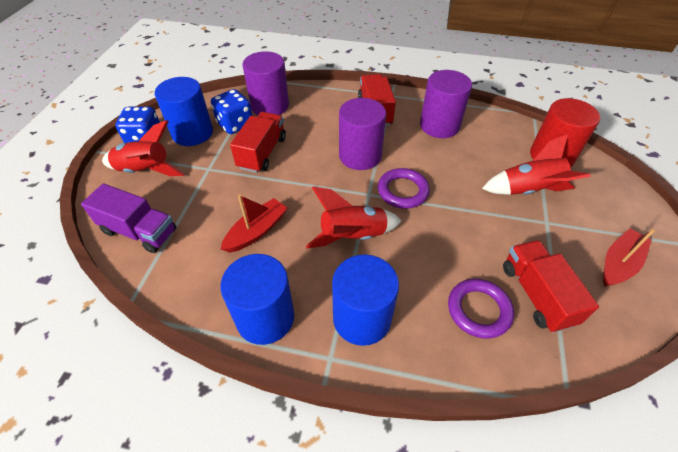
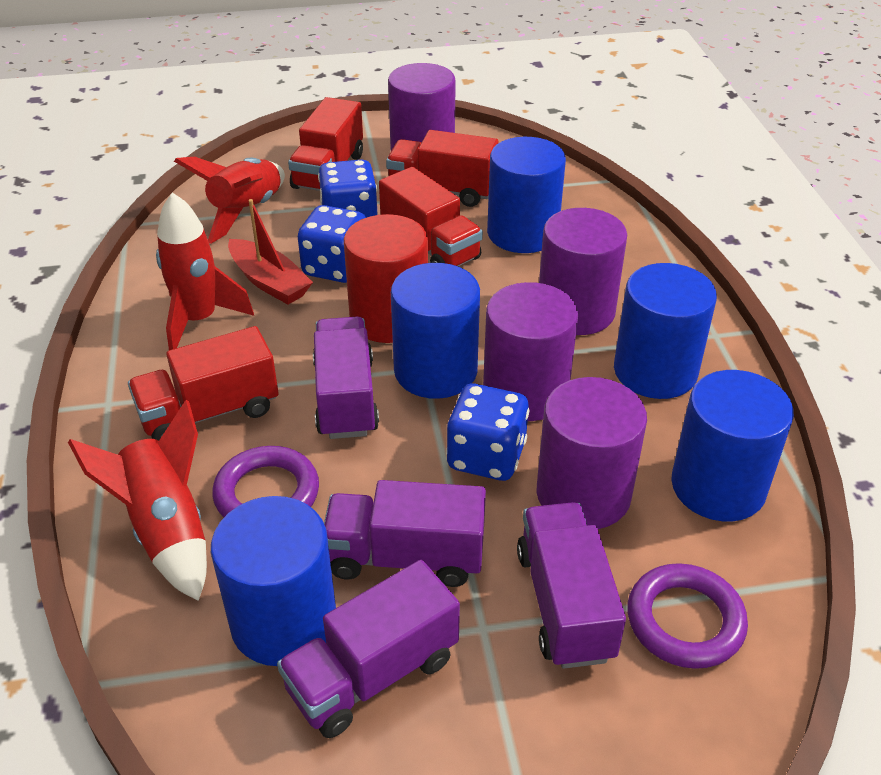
blue cylinder: [155,77,213,146] [221,254,294,345] [332,255,399,346] = 3 -> [211,496,336,666] [391,263,480,399] [487,137,566,253] [614,263,717,399] [671,370,794,521] = 5
blue dice: [116,107,160,143] [211,89,252,134] = 2 -> [298,205,366,283] [318,159,378,218] [446,384,529,481] = 3
purple cylinder: [242,51,289,115] [339,98,386,170] [420,70,472,138] = 3 -> [388,63,456,151] [483,282,578,421] [536,377,647,529] [539,208,627,335] = 4
purple truck: [81,184,176,253] = 1 -> [277,560,460,738] [313,317,379,439] [324,480,486,587] [517,502,626,669] = 4
red boat: [221,195,287,253] [603,228,655,287] = 2 -> [228,199,313,305] = 1
red truck: [230,112,286,173] [358,74,396,126] [503,240,599,333] = 3 -> [128,326,279,441] [288,97,363,191] [379,167,483,266] [386,130,499,207] = 4

